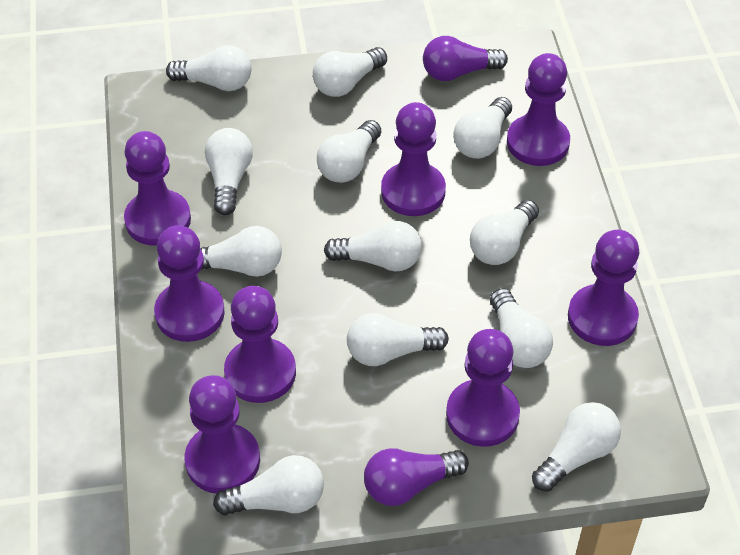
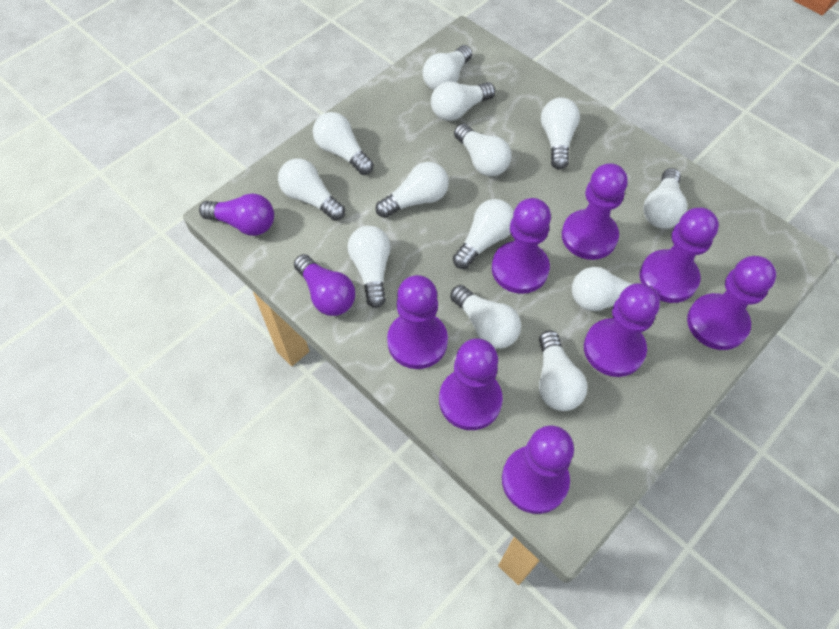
white light bulb: [166,45,252,91] [200,226,282,277] [205,128,253,215] [213,455,324,515] [313,47,387,97] [317,120,381,183] [324,221,422,272] [347,313,449,366] [453,97,512,159] [470,200,539,265] [490,288,553,368] [532,402,621,492] = 12 -> [278,158,345,221] [313,112,374,175] [347,226,391,308] [376,162,449,218] [423,45,472,90] [431,81,495,121] [450,285,521,349] [453,199,514,269] [454,124,511,176] [539,331,588,411] [541,97,580,170] [572,267,654,311] [643,168,687,229] = 13

